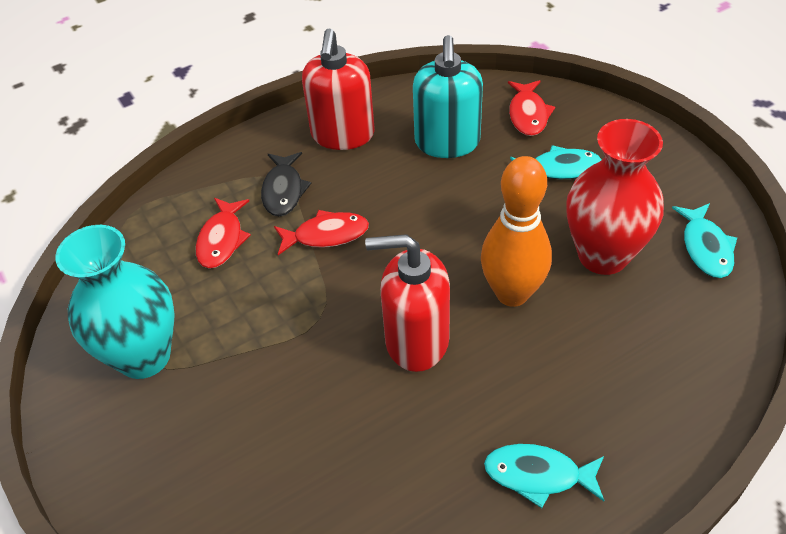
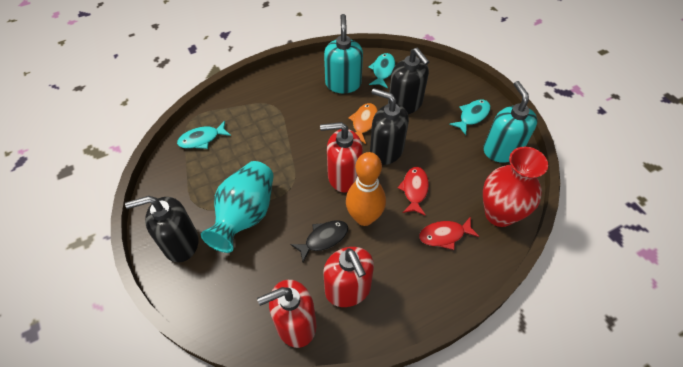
black soap dispenser: none = 0 -> [125,196,199,262] [370,88,409,165] [388,48,430,114] = 3
orange fish: none = 0 -> [348,103,378,144] = 1
red fish: [196,198,251,268] [274,210,369,255] [508,80,555,136] = 3 -> [398,167,429,216] [419,216,480,250] = 2
red soap dispenser: [302,29,375,150] [365,234,450,372] = 2 -> [257,280,316,348] [320,122,363,193] [323,247,374,307] = 3
turquoise soap dispenser: [413,35,483,158] = 1 -> [324,14,363,93] [483,81,537,163] = 2

